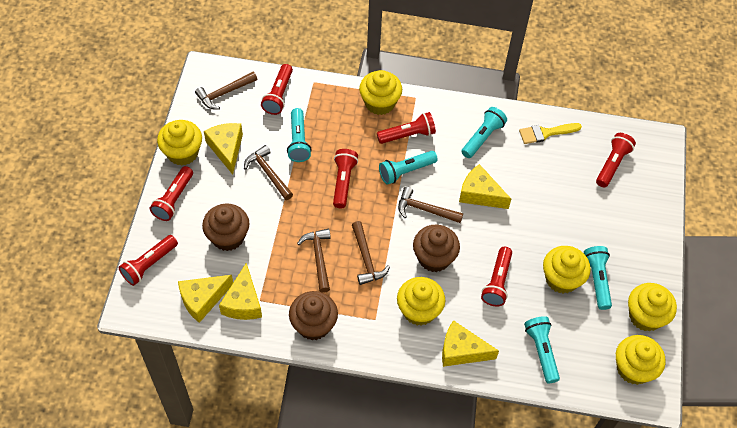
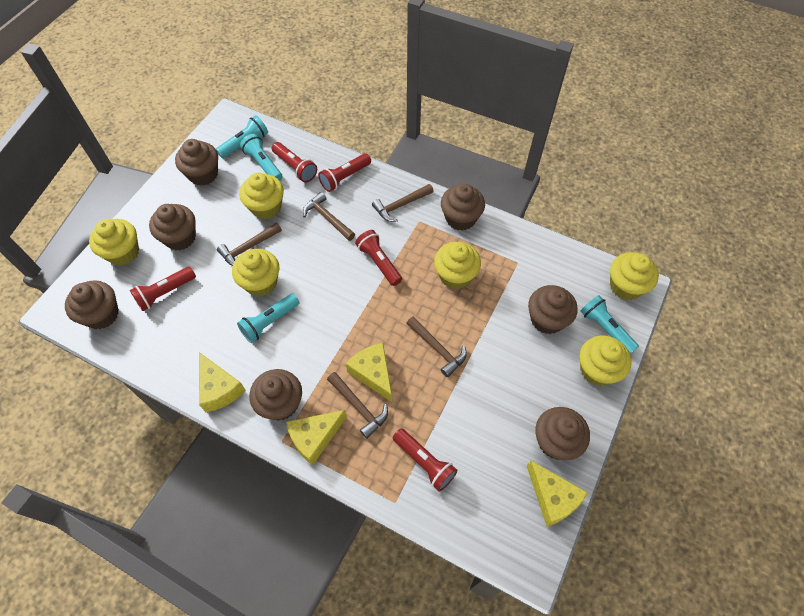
brown cupcake: [202,203,249,251] [289,291,338,340] [413,225,460,272] = 3 -> [65,280,119,329] [149,204,196,250] [175,139,218,186] [249,369,302,421] [441,184,485,231] [528,285,578,334] [535,407,590,460] = 7
red flashlight: [119,235,178,286] [150,166,193,221] [261,64,293,115] [333,149,358,209] [377,112,436,144] [481,247,512,306] [596,133,636,187] = 7 -> [130,267,196,311] [272,142,317,182] [318,153,371,192] [355,230,402,286] [393,428,457,492] = 5
turquoise flashlight: [287,108,312,162] [379,151,438,185] [461,107,507,158] [524,316,560,383] [584,246,612,310] = 5 -> [216,115,268,158] [237,293,299,343] [240,134,282,181] [581,295,639,354] = 4
yellow brush: [519,123,582,144] = 1 -> none = 0
yellow cheese: [178,275,233,323] [204,123,243,174] [219,263,262,320] [442,320,499,367] [459,164,511,209] = 5 -> [199,352,246,412] [286,410,347,465] [346,343,392,402] [527,461,588,527] = 4

